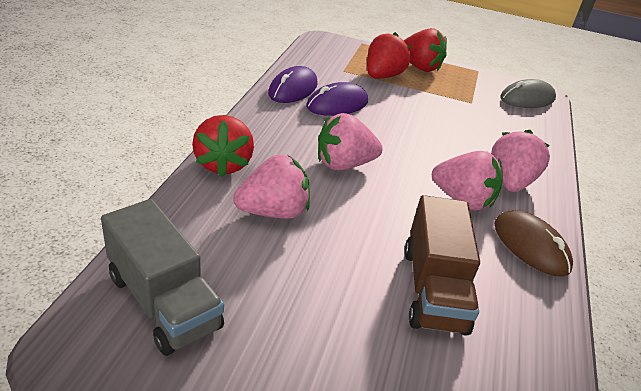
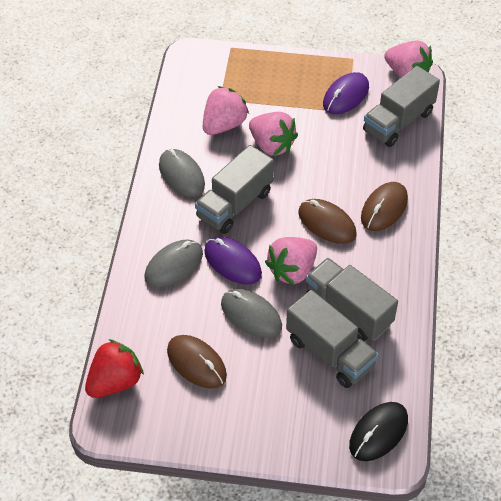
black mouse: none = 0 -> [349,402,408,461] = 1
brown mouse: [495,210,573,277] = 1 -> [167,335,227,389] [298,199,356,244] [361,182,408,231] = 3
brown truck: [405,195,480,336] = 1 -> none = 0
grey mouse: [500,79,556,108] = 1 -> [144,239,203,288] [159,149,205,197] [221,289,282,338] = 3
grey truck: [101,199,224,356] = 1 -> [195,145,274,234] [286,290,379,388] [306,258,398,341] [363,66,440,147] = 4
red strawberry: [192,115,254,177] [367,32,411,79] [403,28,447,72] = 3 -> [85,339,144,398] = 1

